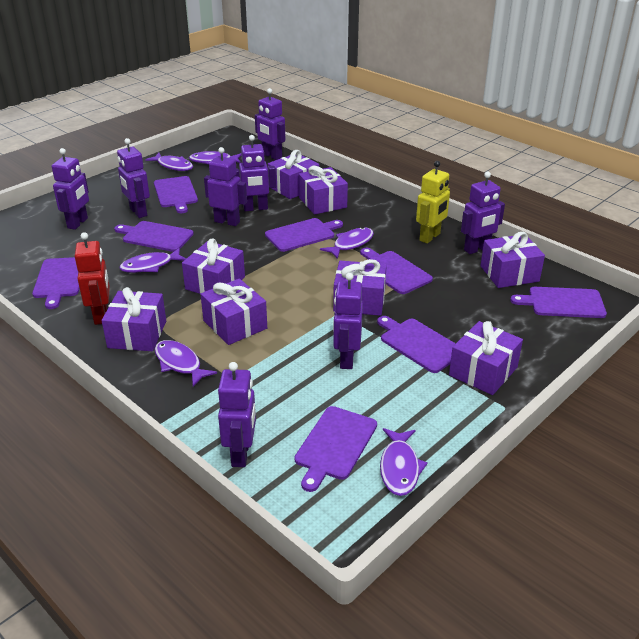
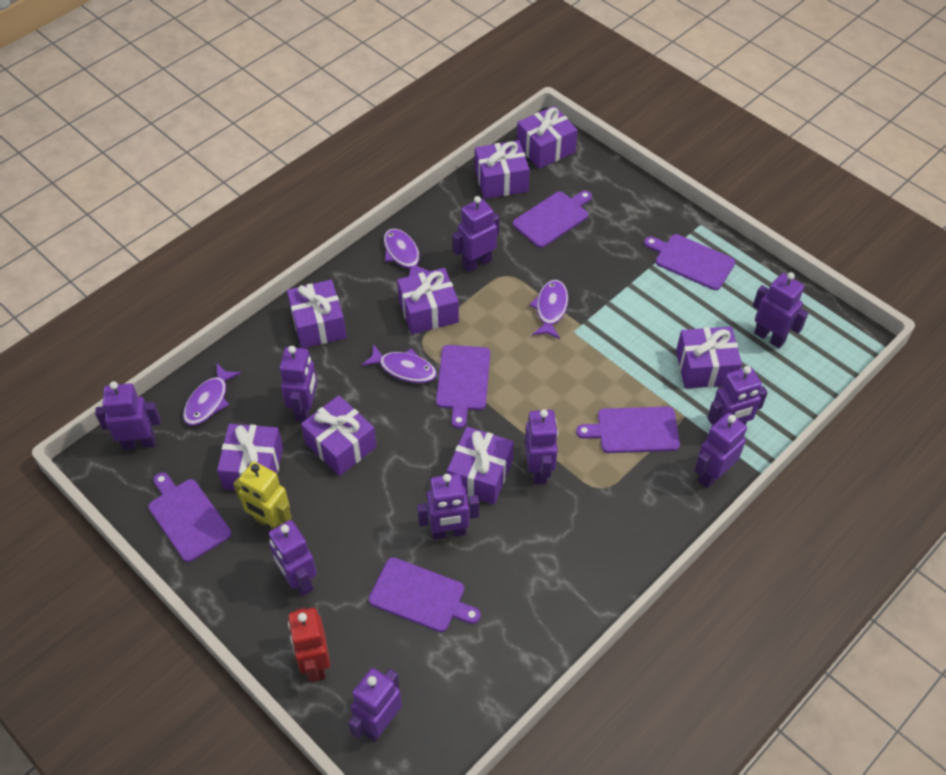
purple cutting board: [32,257,80,309] [114,221,194,252] [154,176,198,213] [265,218,343,252] [294,406,377,492] [360,248,433,294] [377,316,456,373] [510,287,607,318] = 8 -> [148,472,231,562] [369,557,481,632] [436,345,490,429] [513,191,592,248] [576,406,680,453] [644,234,735,290] = 6
purple fish: [119,248,186,273] [145,153,193,171] [154,340,217,387] [189,151,241,165] [320,227,374,259] [380,428,428,496] = 6 -> [183,363,241,426] [361,344,437,383] [384,229,429,276] [529,280,568,339] = 4
purple robot: [52,148,89,230] [117,138,150,218] [204,147,247,226] [218,362,256,467] [236,135,276,211] [255,88,285,160] [333,273,363,369] [461,172,505,254] = 8 -> [95,381,161,450] [269,520,317,596] [279,346,317,422] [348,668,402,742] [417,474,479,540] [452,196,500,273] [525,409,558,484] [694,413,747,488] [708,366,768,426] [753,272,808,348] = 10

